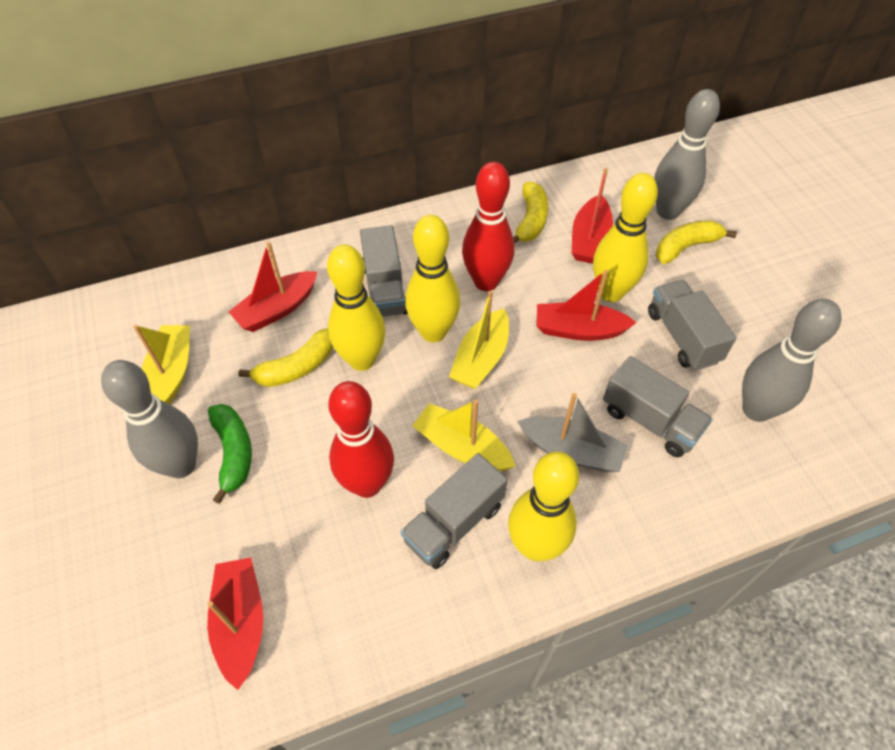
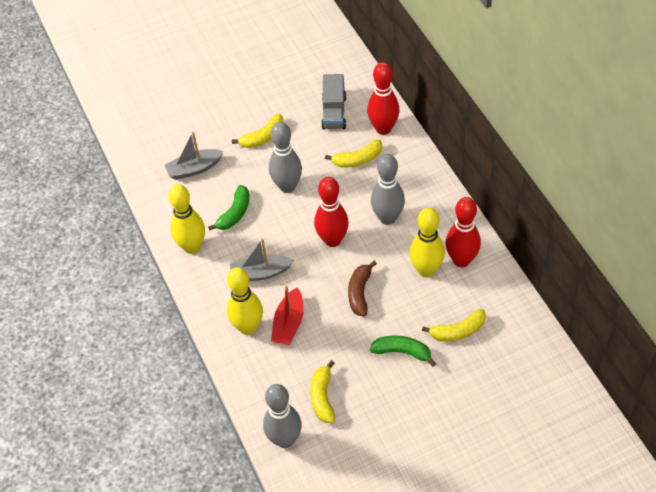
brown banana: none = 0 -> [348,261,377,316] = 1
green banana: [208,404,252,504] = 1 -> [208,185,249,231] [370,336,436,367] = 2
grey boat: [517,393,628,472] = 1 -> [165,131,224,180] [230,238,294,281] = 2
grey truck: [360,225,408,317] [401,453,508,569] [603,356,713,457] [648,280,736,371] = 4 -> [321,74,346,130] = 1
red boat: [207,557,263,690] [229,242,317,332] [536,270,637,341] [572,168,613,263] = 4 -> [271,285,304,345] = 1
red bowling pin: [328,381,394,498] [462,162,514,291] = 2 -> [314,177,349,247] [367,62,399,135] [445,197,481,267] = 3
yellow banana: [238,328,333,387] [513,181,548,243] [656,221,737,264] = 3 -> [232,114,283,148] [310,360,335,423] [325,140,382,168] [422,309,486,342] = 4
yellow boat: [133,325,190,404] [412,400,516,471] [449,290,509,389] = 3 -> none = 0
yellow bowling pin: [327,245,386,371] [405,215,461,342] [508,452,579,561] [593,173,658,302] = 4 -> [168,184,205,254] [227,267,263,335] [409,207,445,277] = 3

